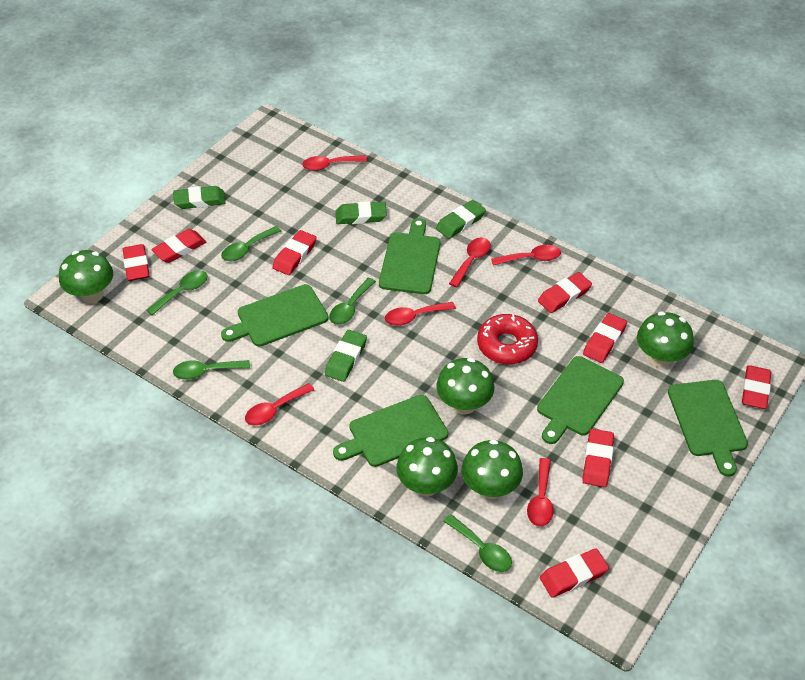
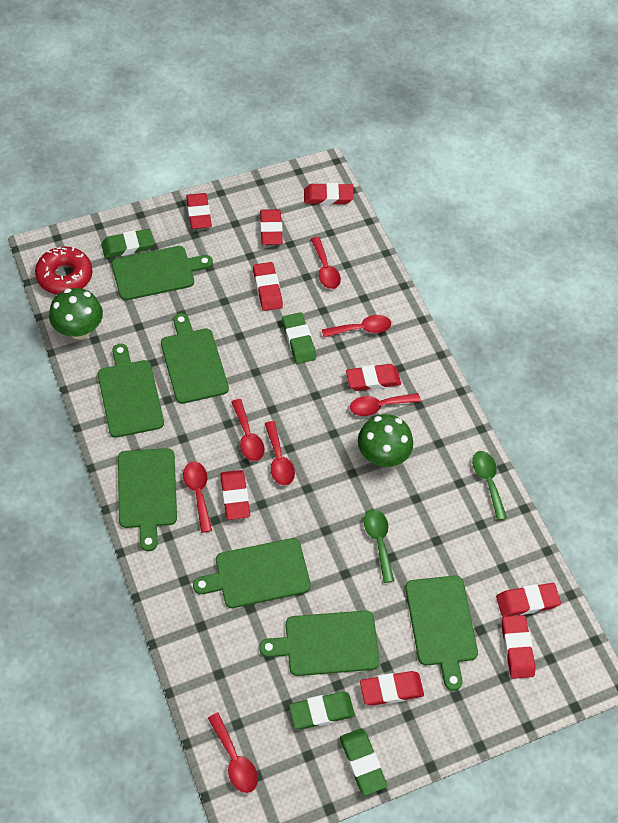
green cutting board: [221,284,329,347] [333,395,448,467] [379,218,440,294] [537,356,624,444] [668,380,748,476] = 5 -> [98,344,164,438] [112,246,213,300] [118,448,177,551] [161,313,229,404] [193,538,311,608] [259,610,380,676] [405,575,478,691] = 7
green mushroom: [59,250,113,303] [396,437,458,496] [436,358,494,415] [462,439,523,499] [637,311,694,367] = 5 -> [49,288,103,339] [358,414,413,467] = 2
green spoon: [147,270,208,316] [173,360,250,380] [221,226,281,262] [329,278,376,325] [443,514,512,572] = 5 -> [364,509,394,583] [472,451,507,520] = 2
red eraser: [123,244,150,281] [151,229,206,263] [272,230,317,275] [538,272,592,313] [540,548,609,598] [582,429,614,487] [583,313,627,363] [742,365,771,409] = 8 -> [186,193,212,229] [220,470,250,520] [253,262,283,311] [260,209,283,245] [304,183,354,205] [346,364,401,391] [360,671,424,706] [496,583,561,617] [502,615,535,679] = 9
red spoon: [245,383,314,426] [302,155,367,171] [385,302,456,326] [449,238,491,287] [491,245,561,266] [527,458,553,527] = 6 -> [183,462,212,533] [208,713,258,793] [231,399,265,461] [265,421,295,485] [311,237,341,289] [322,315,391,337] [350,393,421,416] = 7

